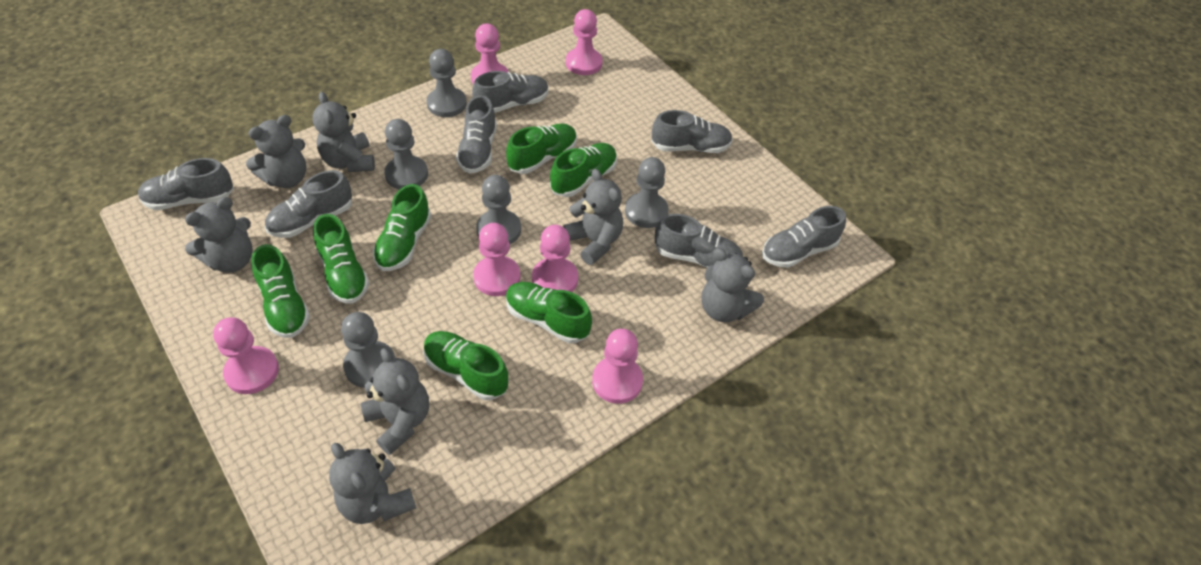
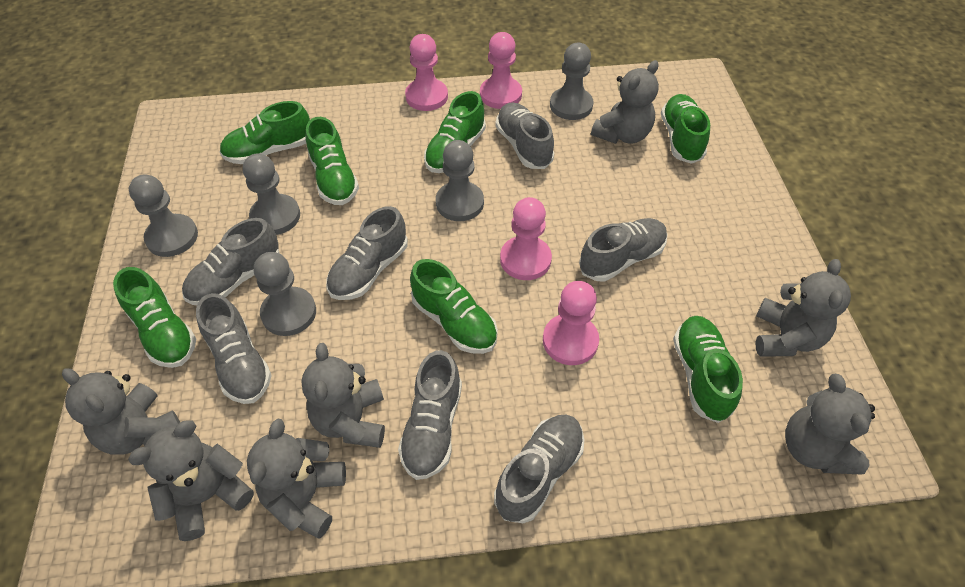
pink pawn: [213,317,279,394] [471,24,509,85] [473,223,520,296] [532,225,578,292] [566,9,603,75] [592,329,643,404] = 6 -> [405,34,448,111] [480,32,522,109] [500,197,552,280] [543,281,599,365] = 4

